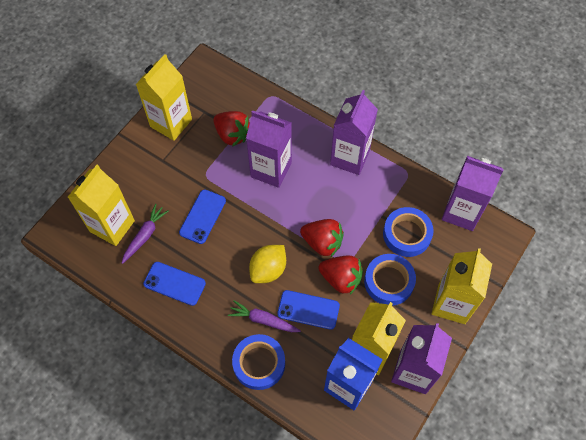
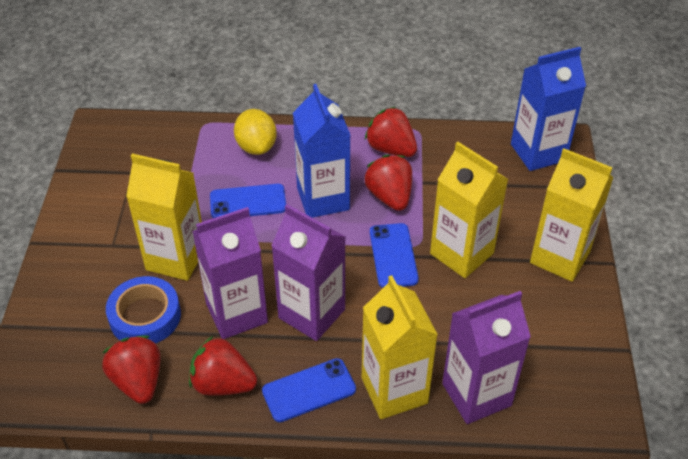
blue carton: [324,338,383,410] = 1 -> [293,84,351,218] [511,47,586,171] = 2
blue tape: [232,334,285,390] [364,254,416,306] [383,207,434,257] = 3 -> [106,276,181,343] = 1
purple carrot: [122,204,169,264] [228,300,301,332] = 2 -> none = 0
purple carton: [246,110,292,188] [330,90,378,175] [391,323,452,394] [442,156,504,231] = 4 -> [192,207,268,339] [271,204,346,341] [442,291,531,424] = 3
red strawberry: [213,111,250,147] [300,219,344,257] [318,256,363,294] = 3 -> [102,335,161,404] [189,336,257,396] [364,154,412,211] [365,107,417,157] = 4

